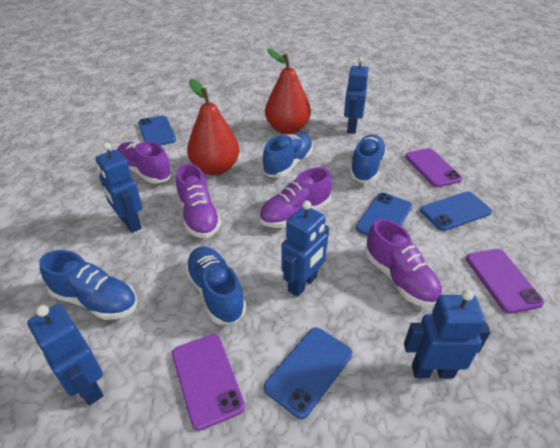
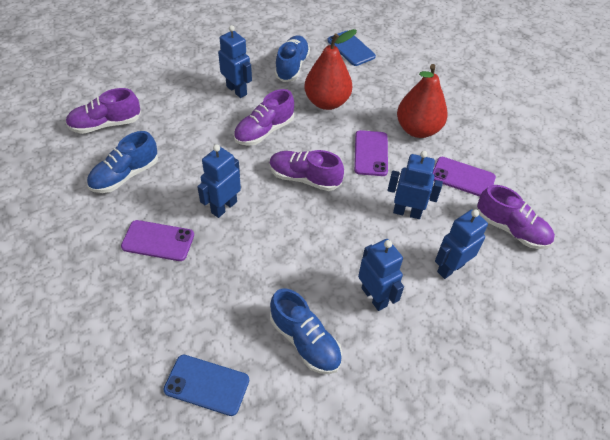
blue phone: [138,115,176,146] [264,327,352,419] [356,193,412,236] [420,192,492,231] = 4 -> [164,355,249,416] [327,31,376,66] = 2
blue shoe: [39,250,137,320] [185,246,246,325] [262,133,313,178] [350,134,386,183] = 4 -> [87,131,158,193] [270,288,342,374] [275,35,310,82] = 3

